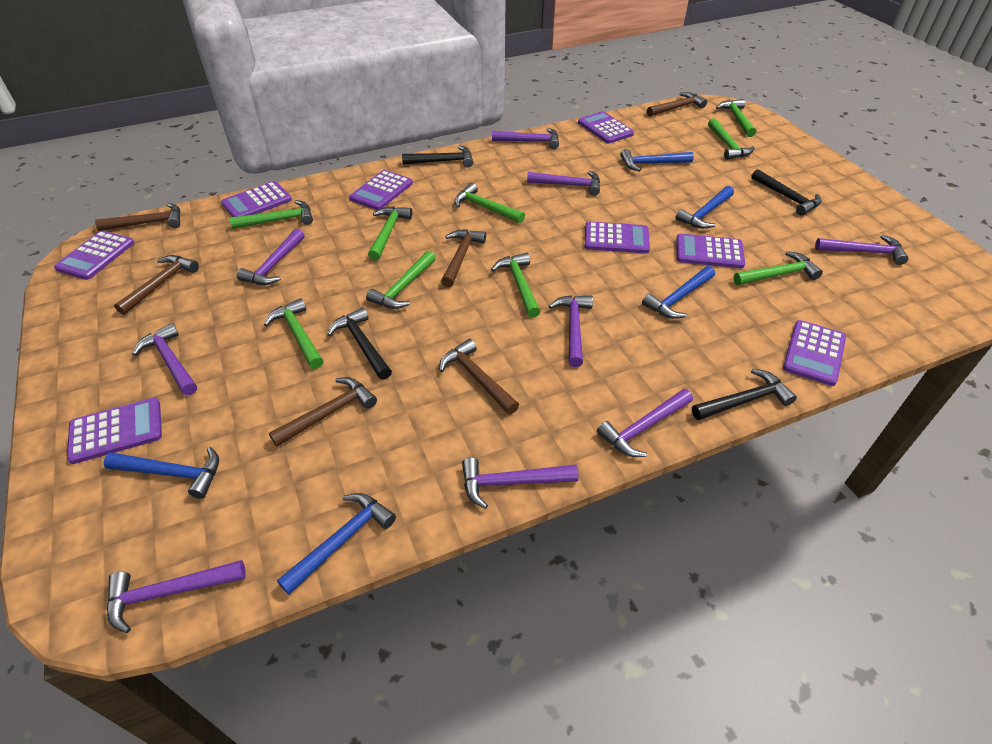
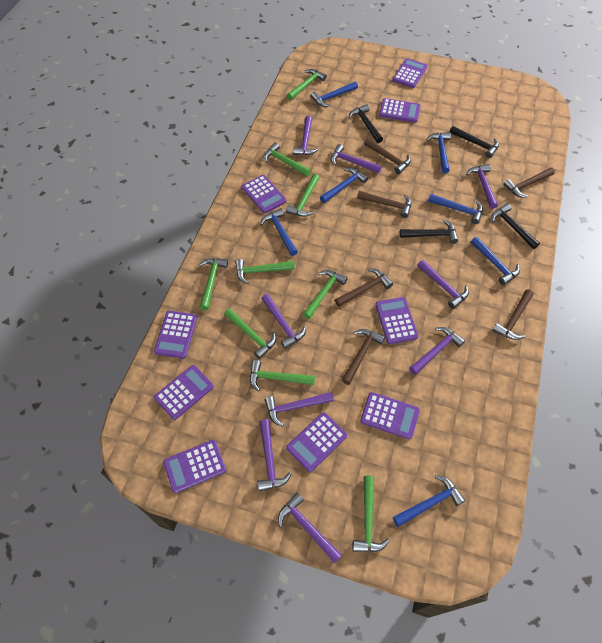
blue hammer: [104,447,219,499] [277,493,396,595] [620,149,694,171] [642,266,715,319] [675,186,734,229] = 5 -> [260,208,298,256] [311,82,358,107] [320,168,368,203] [393,475,465,527] [426,132,451,173] [428,194,483,224] [471,237,520,285] = 7
purple calculator: [54,230,134,280] [67,398,162,464] [221,181,292,217] [349,170,413,210] [578,111,634,143] [585,222,650,253] [676,233,745,268] [783,320,846,386] = 8 -> [154,311,197,359] [154,365,214,420] [163,440,226,493] [242,175,286,214] [286,412,347,472] [360,392,420,440] [375,297,418,344] [379,98,421,123] [392,58,427,88] = 9

